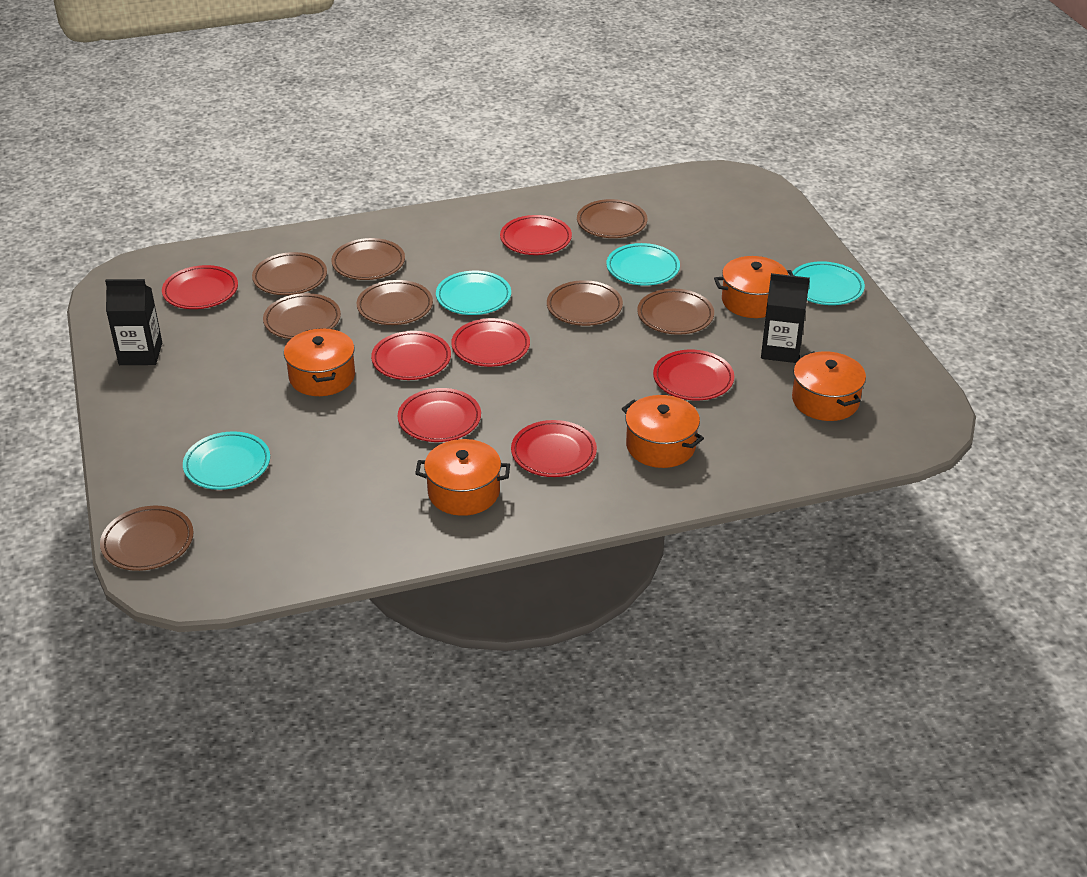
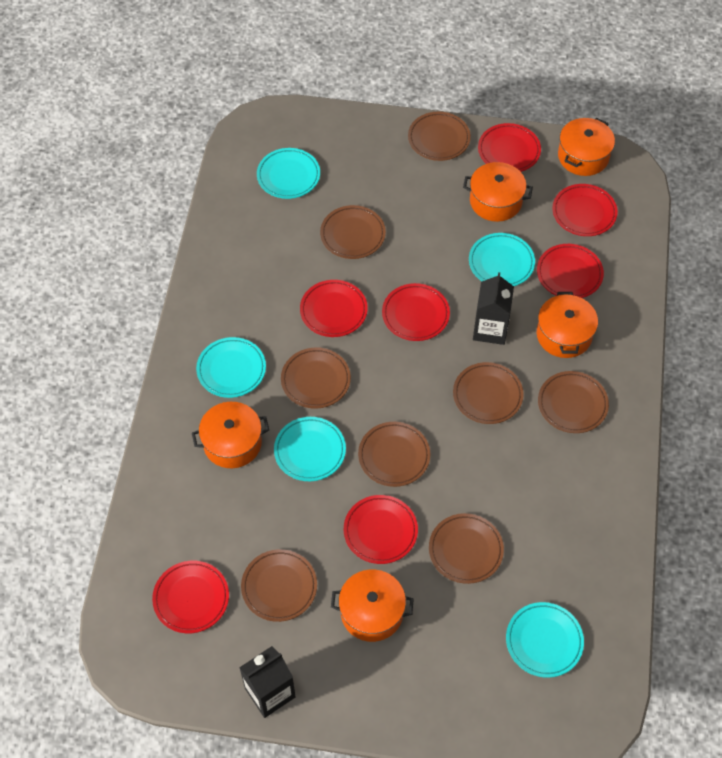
turquoise plate: [183,431,270,490] [436,271,511,315] [606,243,680,286] [792,261,865,305] = 4 -> [196,337,266,398] [257,148,320,199] [274,417,346,481] [469,233,535,286] [506,602,584,678] = 5

